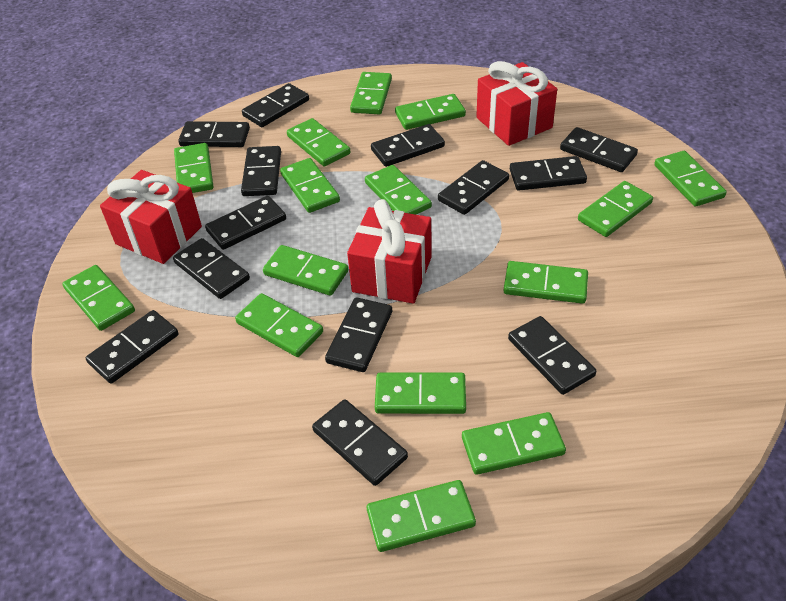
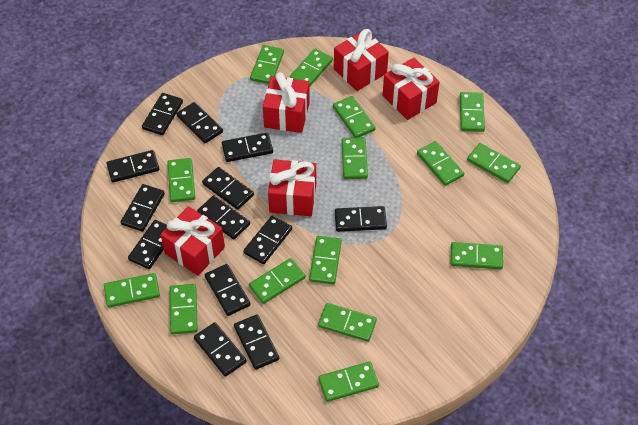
red gift: [100,170,202,264] [347,199,432,304] [476,61,557,146] = 3 -> [160,206,225,276] [263,72,310,133] [268,159,316,216] [334,29,389,91] [383,58,440,120] = 5

